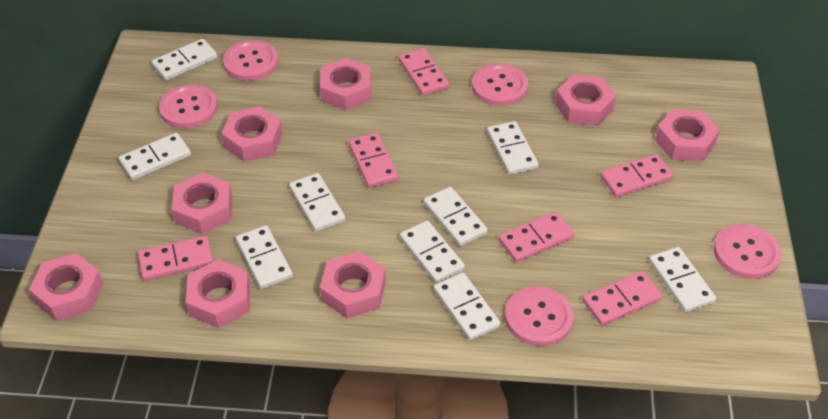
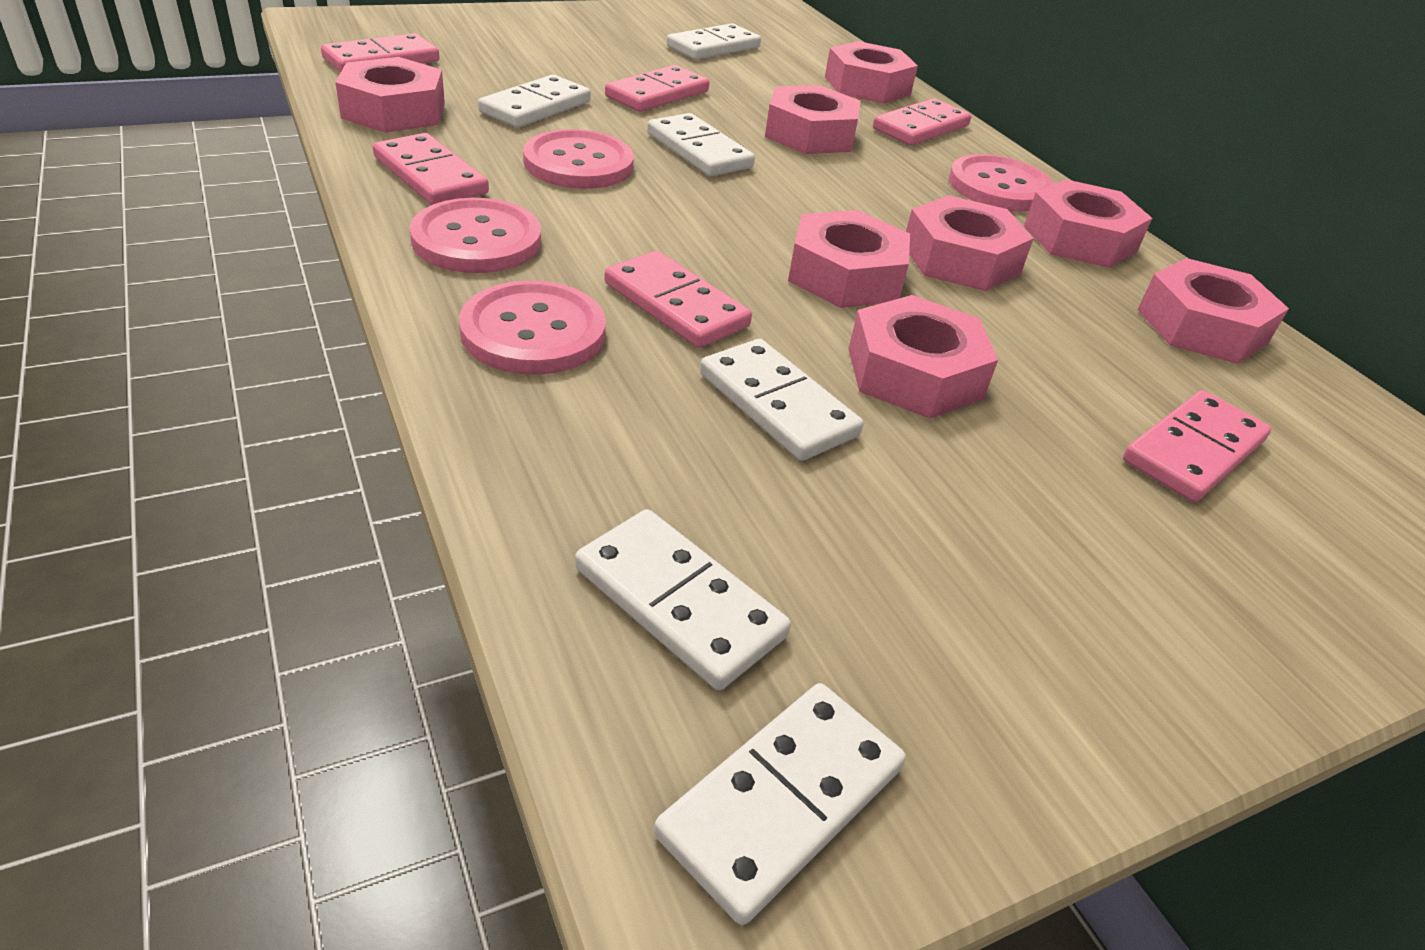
pink button: [159,84,218,128] [223,40,278,81] [472,63,528,106] [505,286,574,346] [714,224,781,279] = 5 -> [409,198,541,273] [459,280,606,375] [523,129,634,189] [949,154,1054,211] = 4
white domino: [119,133,191,180] [152,39,217,81] [236,225,293,289] [289,173,345,232] [400,220,465,283] [424,187,488,246] [434,272,500,341] [487,121,539,175] [649,247,716,313] = 9 -> [478,75,591,128] [575,509,791,690] [647,113,755,176] [654,683,906,925] [667,23,761,60] [700,339,864,461] = 6

